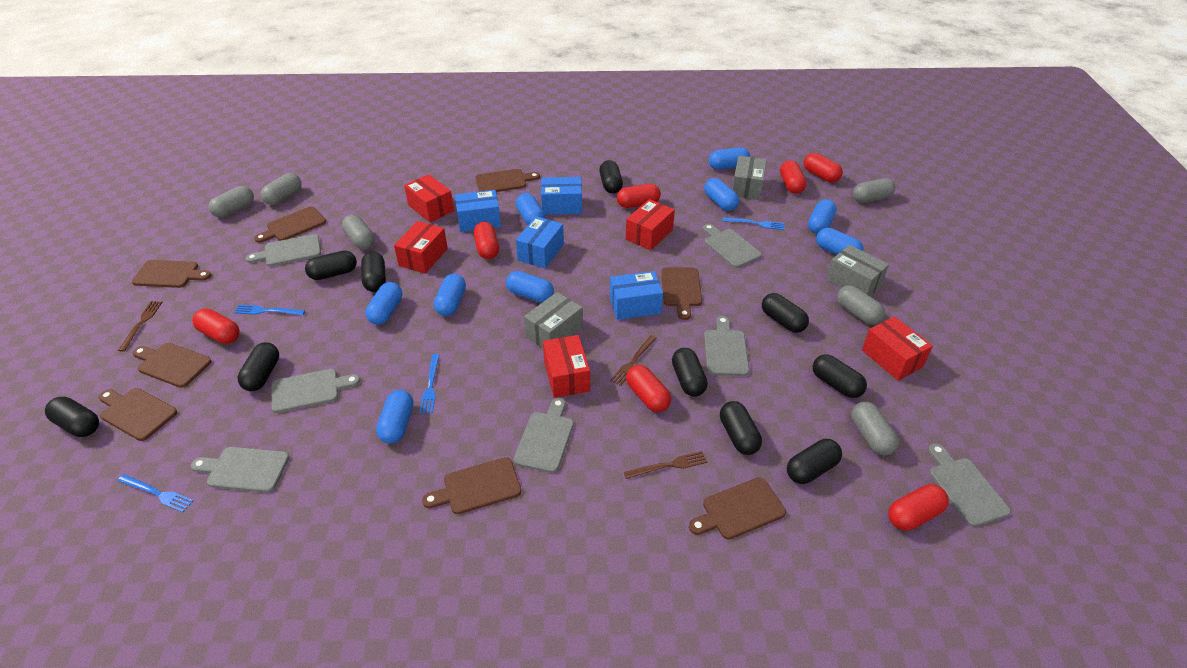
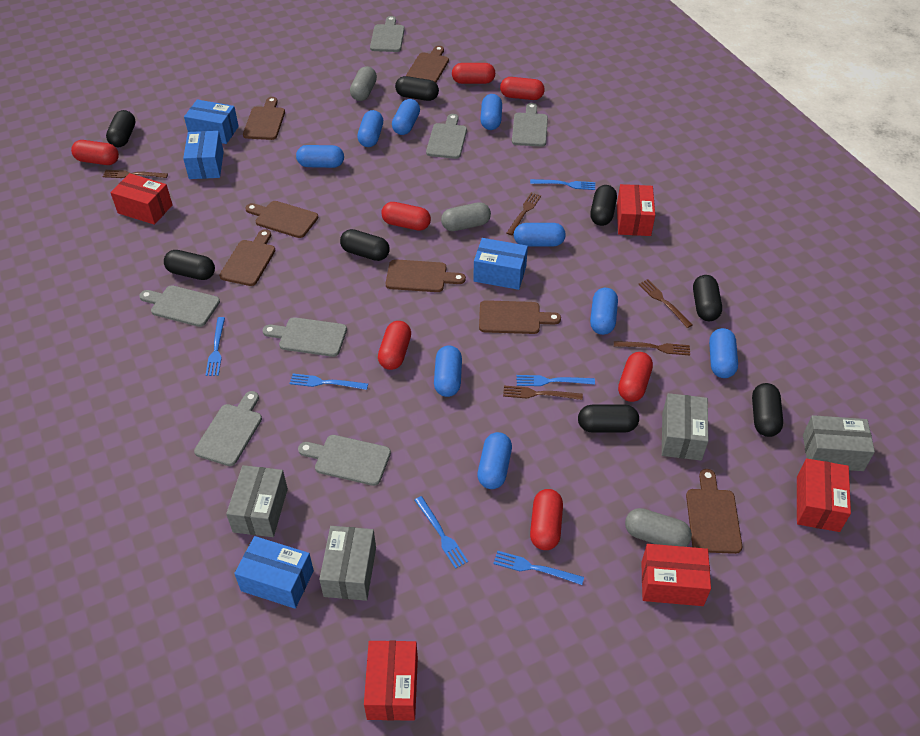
black capsule: [45,397,99,437] [238,342,279,391] [305,250,357,280] [361,252,386,292] [599,160,623,194] [672,348,708,397] [720,401,762,455] [762,293,809,333] [787,439,842,484] [813,354,867,398] = 10 -> [106,110,136,147] [164,250,215,280] [340,229,390,261] [395,76,439,101] [578,405,639,433] [590,185,617,226] [693,275,722,321] [752,383,783,437] = 8
blue fork: [117,474,194,512] [234,305,305,315] [419,354,439,413] [722,217,785,230] = 4 -> [206,317,225,376] [290,374,368,390] [415,496,468,569] [493,551,584,585] [517,375,595,386] [530,179,595,190] = 6
brown cutting board: [98,388,177,441] [132,260,211,288] [132,343,212,388] [254,206,326,243] [422,457,521,514] [475,169,540,192] [661,267,702,320] [689,478,786,539] = 8 -> [219,229,276,286] [243,97,285,140] [245,201,318,238] [386,259,466,292] [406,46,449,83] [479,300,561,334] [686,469,742,554] = 7
brown fork: [118,301,162,352] [610,335,657,386] [624,451,707,479] = 3 -> [102,170,168,178] [503,386,583,400] [507,193,541,235] [614,341,690,355] [639,279,693,328] = 5
grey box: [524,292,583,348] [732,156,767,200] [826,245,889,296] = 3 -> [226,465,288,537] [319,526,376,601] [662,393,709,461] [803,415,875,471] = 4
grey capsule: [209,186,254,218] [261,173,301,205] [342,215,375,249] [837,285,885,325] [851,402,899,456] [853,178,895,203] = 6 -> [350,66,377,101] [441,202,491,231] [625,508,692,547] = 3

